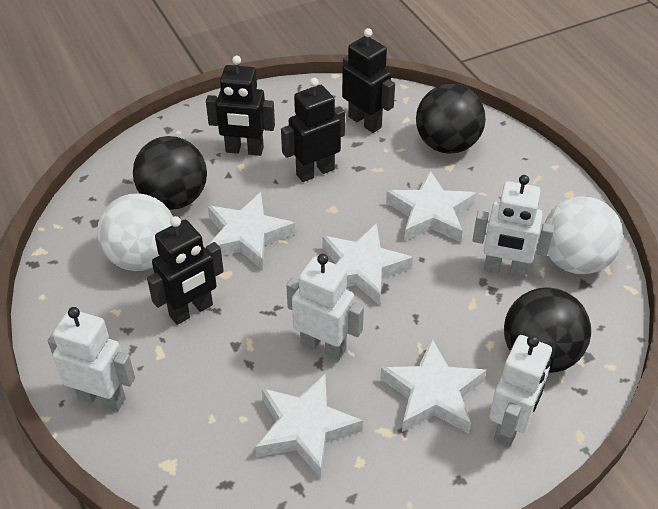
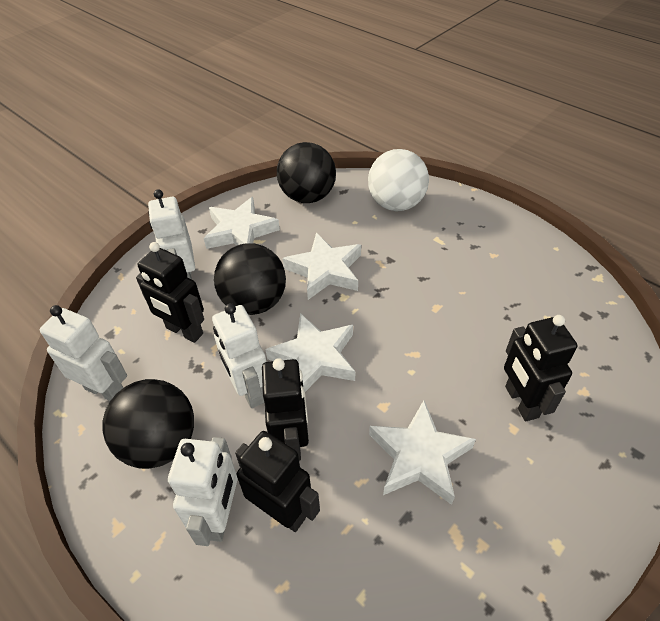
white ball: [97,193,173,271] [545,196,623,274] = 2 -> [368,149,429,211] = 1
white star: [208,192,295,270] [256,374,363,478] [322,223,413,306] [380,339,487,433] [386,170,476,242] = 5 -> [204,197,280,249] [265,313,355,392] [283,233,361,300] [369,400,476,505] = 4

